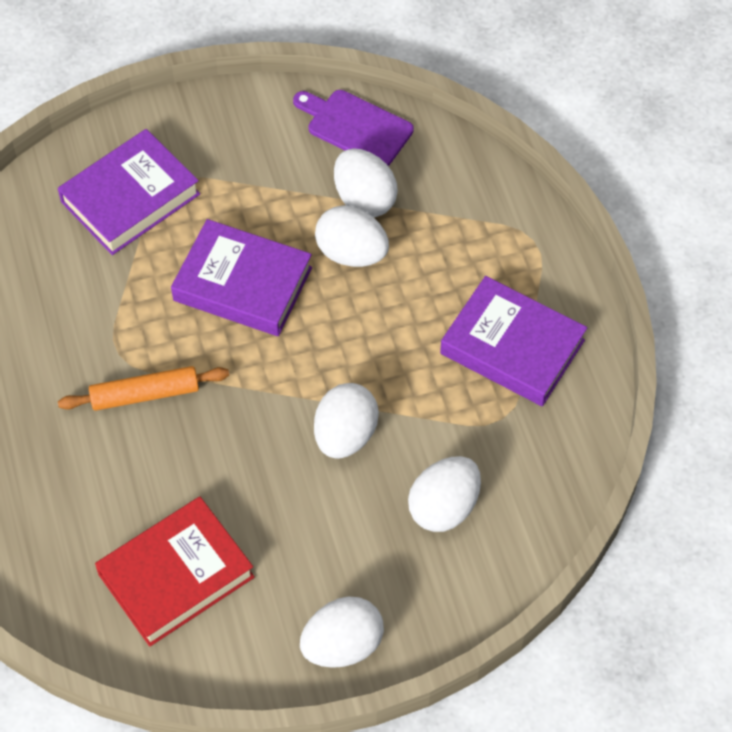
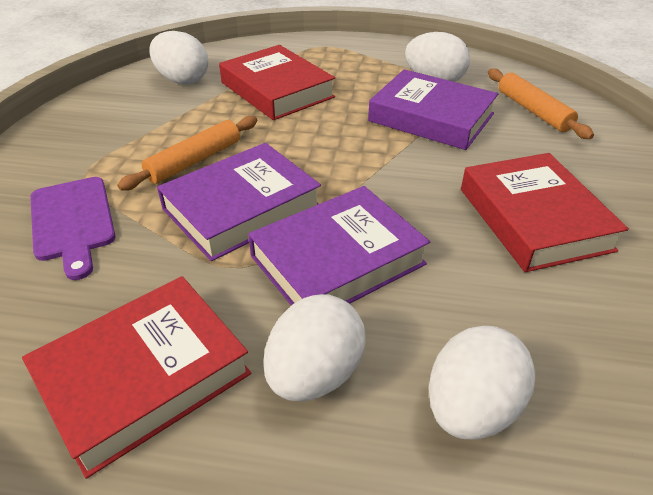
orange rolling pin: [58,366,229,411] = 1 -> [117,116,257,191] [488,69,594,139] = 2
red book: [95,497,255,647] = 1 -> [22,276,251,479] [219,45,335,120] [461,153,629,272] = 3
white egg: [300,596,384,668] [314,383,379,459] [315,205,389,267] [334,149,398,217] [408,456,481,532] = 5 -> [149,31,208,84] [263,294,365,401] [405,32,470,82] [429,325,535,440] = 4

